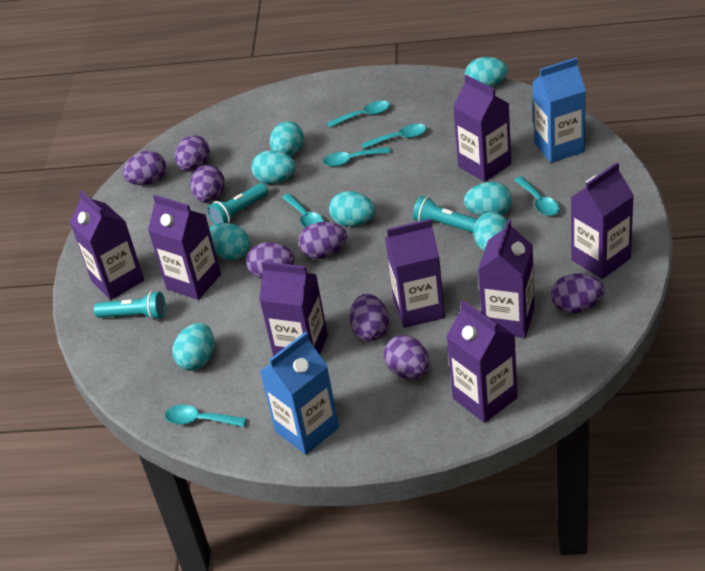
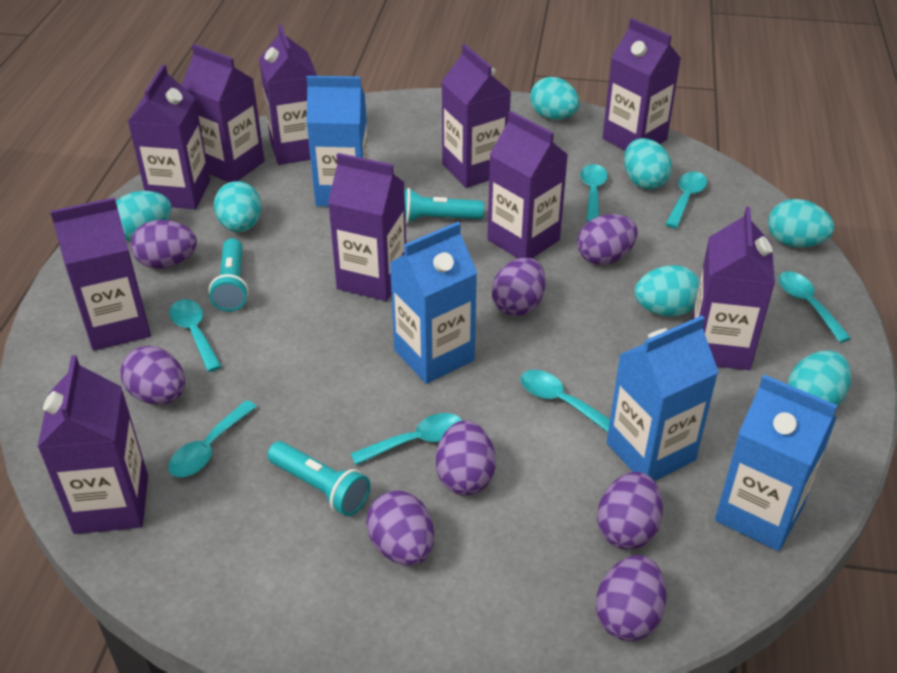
blue carton: [260,332,339,455] [533,58,586,163] = 2 -> [306,76,369,206] [390,222,477,384] [607,316,719,481] [715,375,838,551] = 4
purple carton: [70,191,144,300] [148,195,221,300] [259,261,328,356] [385,219,445,328] [446,300,517,423] [453,75,511,182] [478,219,534,338] [571,162,634,279] = 8 -> [37,355,148,534] [50,197,151,351] [128,64,210,209] [181,44,265,182] [259,24,317,165] [328,153,406,301] [441,44,511,188] [487,111,568,259] [602,18,681,151] [692,207,775,370] = 10
turquoise egg: [172,323,214,371] [209,223,250,260] [251,150,296,184] [270,121,304,156] [329,191,375,227] [464,182,512,216] [465,57,508,88] [473,212,508,251] = 8 -> [116,191,172,241] [214,181,262,232] [530,77,580,120] [624,138,672,190] [634,265,700,316] [768,199,834,248] [788,350,851,405] = 7
turquoise spoon: [165,405,247,427] [282,193,324,228] [323,147,391,167] [327,101,390,127] [361,124,427,149] [514,176,560,216] = 6 -> [168,400,257,477] [169,299,222,372] [351,413,462,465] [521,370,610,432] [580,164,608,223] [665,172,707,228] [778,271,851,343] = 7

